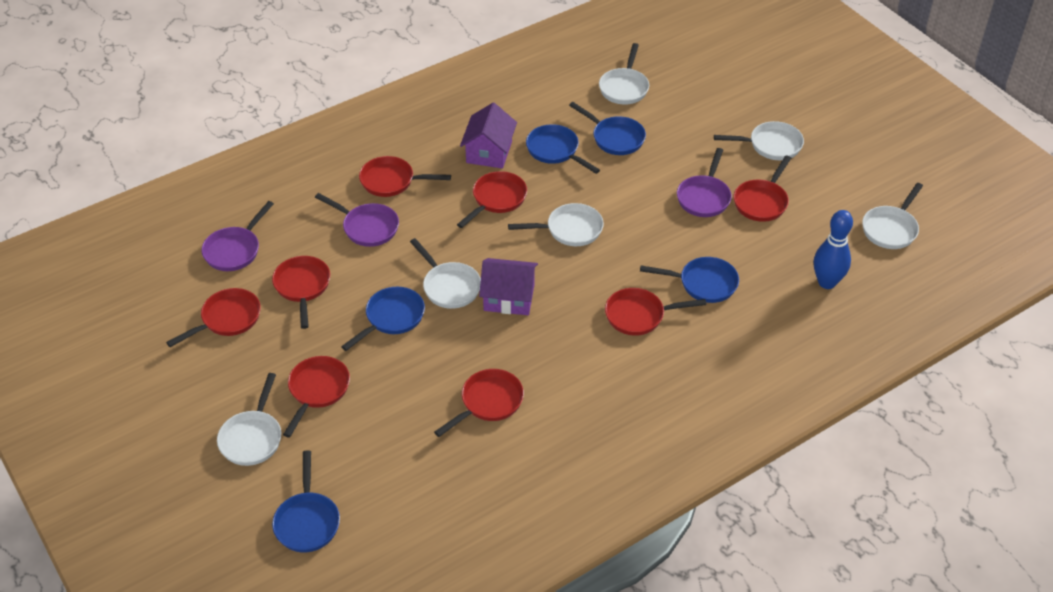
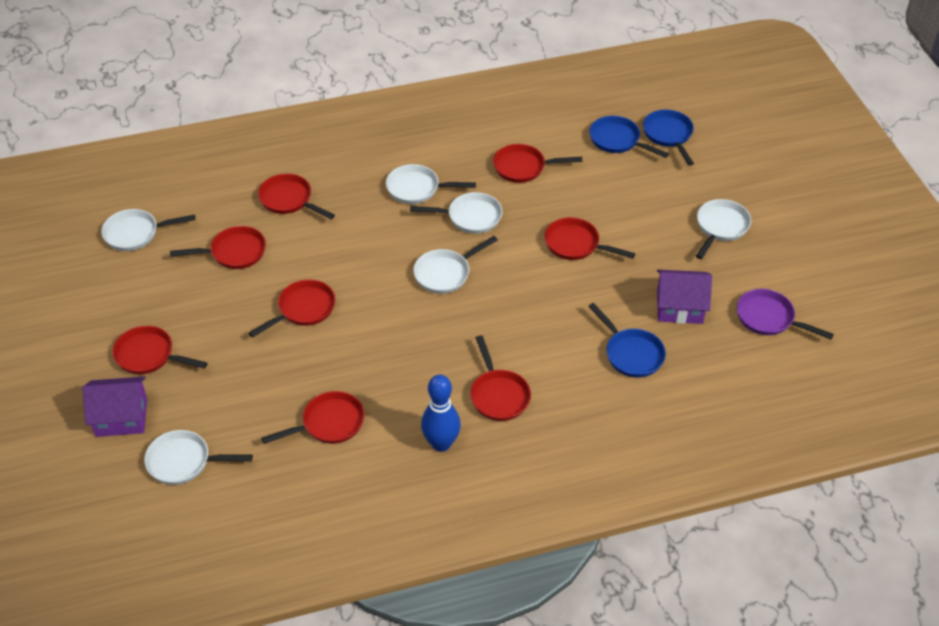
blue pan: [272,450,340,552] [341,287,425,351] [526,124,600,174] [569,102,646,155] [640,257,739,303] = 5 -> [588,303,666,378] [589,116,669,158] [643,110,694,166] = 3
purple pan: [202,201,274,271] [315,193,399,247] [677,148,732,217] = 3 -> [737,289,834,339] = 1

